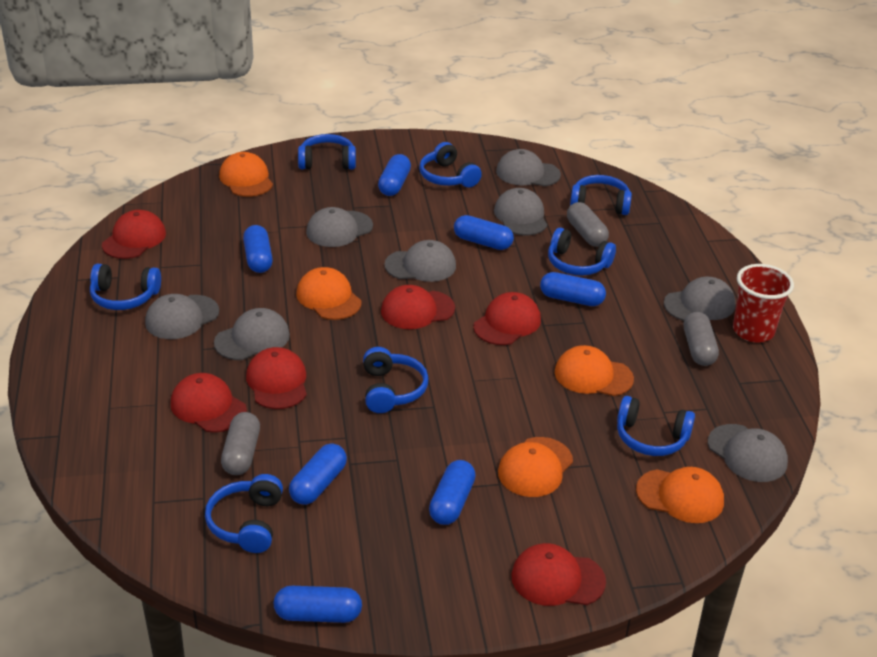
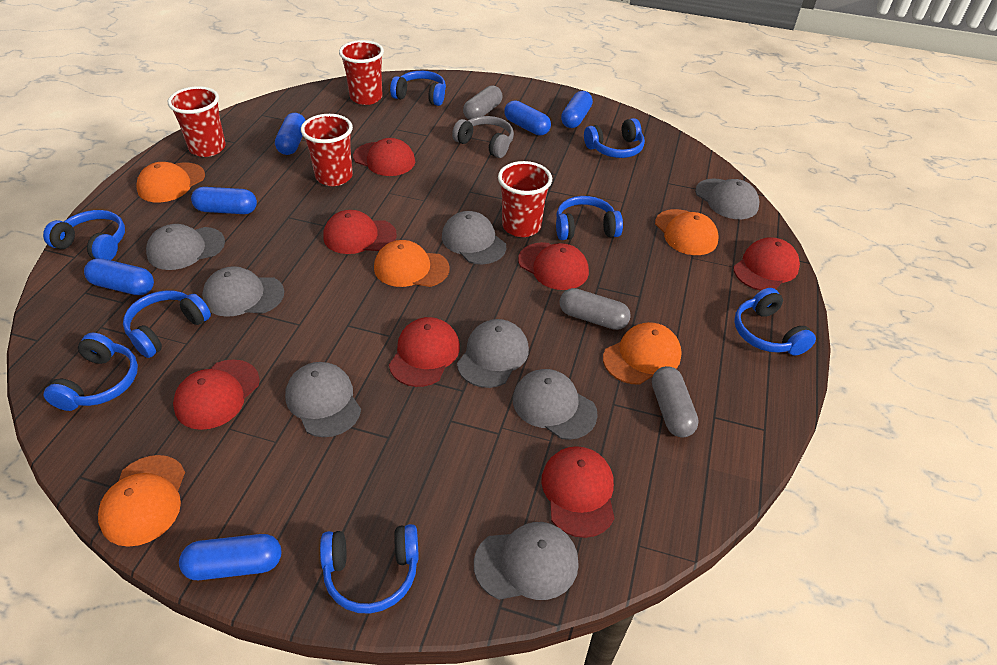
blue capsule: [243,225,273,273] [274,586,362,623] [289,444,347,505] [378,154,411,196] [429,460,476,525] [454,215,514,250] [540,272,606,306] = 7 -> [84,258,154,295] [179,534,281,580] [191,187,257,214] [275,113,306,155] [504,100,551,136] [561,91,593,128] = 6
grey headphones: none = 0 -> [452,116,514,158] = 1
red cap: [102,210,166,259] [171,373,247,433] [246,347,307,409] [381,285,455,329] [473,292,541,345] [511,543,606,606] = 6 -> [173,359,260,430] [323,210,397,254] [353,138,415,176] [389,317,460,387] [518,242,589,290] [541,446,615,538] [733,237,800,291] = 7
red cup: [733,264,794,343] = 1 -> [168,86,226,157] [301,114,353,186] [339,40,384,105] [498,161,552,237] = 4

